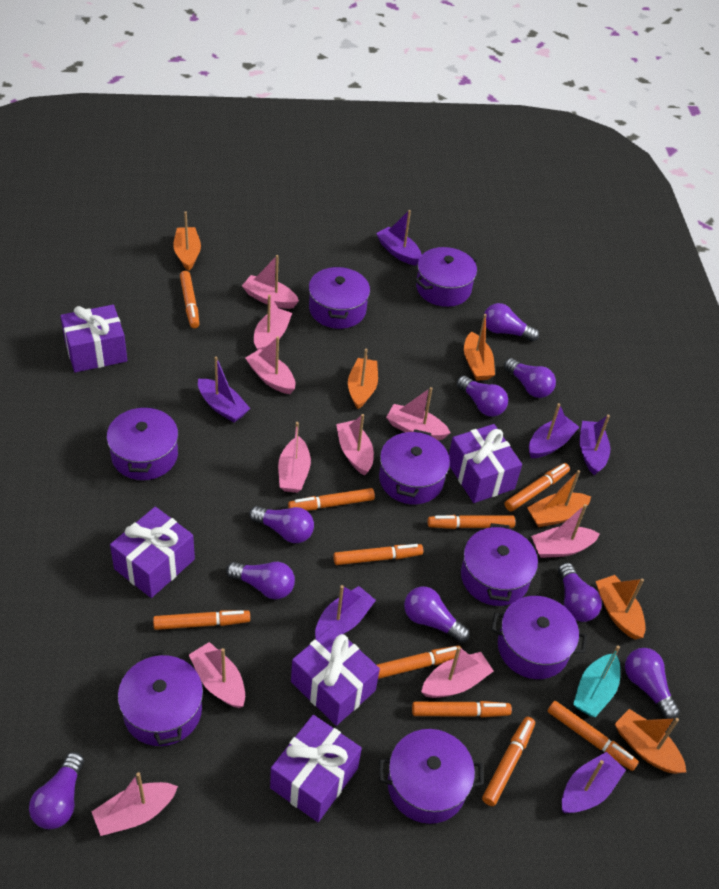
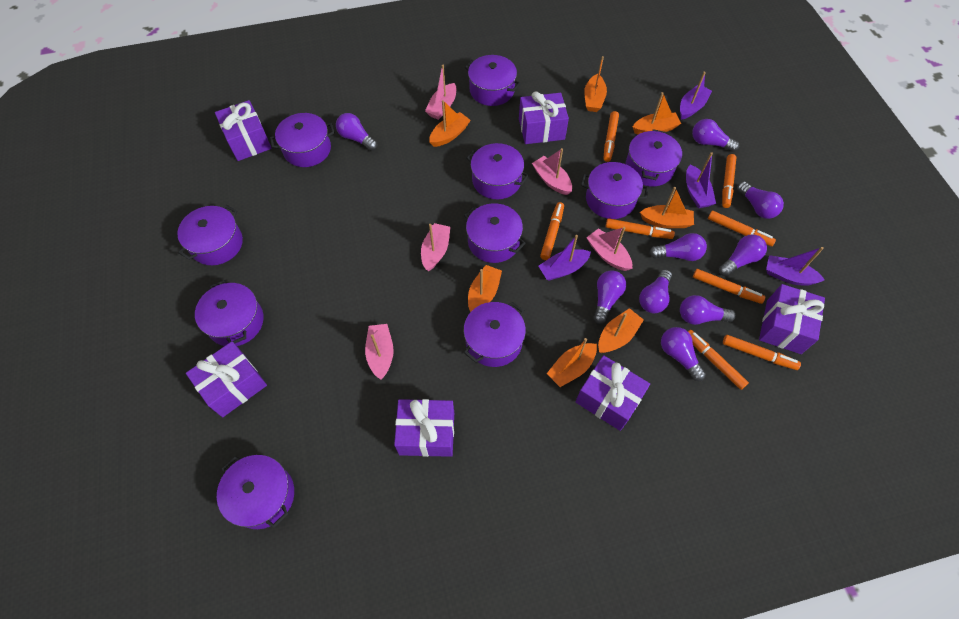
orange boat: [173,211,201,271] [348,348,378,409] [464,314,495,381] [527,470,591,527] [596,575,646,640] [615,709,686,774] = 6 -> [429,100,471,147] [468,265,502,312] [547,338,597,387] [584,56,607,112] [598,308,644,353] [633,92,681,134] [640,187,694,228] = 7
orange marker: [153,610,250,630] [180,271,199,328] [288,488,375,511] [333,544,423,565] [377,646,462,679] [412,701,512,717] [428,515,515,529] [482,717,535,806] [504,463,570,512] [548,701,639,771] = 10 -> [540,202,564,260] [603,111,619,162] [606,218,675,239] [688,330,749,390] [693,269,765,304] [708,211,776,246] [722,154,736,208] [723,335,801,370] = 8
pink boat: [92,772,178,836] [189,642,245,708] [242,255,299,309] [245,336,295,394] [254,295,292,350] [278,422,311,493] [336,414,374,475] [386,387,451,440] [421,646,493,698] [531,504,600,558] = 10 -> [365,324,394,380] [421,223,450,271] [425,64,456,120] [532,148,572,195] [586,227,632,271] = 5
purple boat: [198,357,251,422] [315,585,376,639] [376,210,422,266] [529,403,579,458] [562,751,626,813] [580,415,610,475] = 6 -> [539,235,591,281] [680,72,712,120] [686,152,716,208] [766,247,825,286] = 4
purple gift: [60,305,127,372] [110,507,195,598] [270,715,362,822] [291,626,380,726] [449,424,522,503] = 5 -> [186,341,267,417] [215,100,272,161] [394,399,454,457] [519,91,569,144] [576,355,650,431] [759,284,825,354] = 6
purple pot: [107,405,178,480] [118,650,203,746] [309,266,370,329] [379,429,450,504] [379,729,484,824] [415,247,478,307] [461,523,538,606] [491,596,587,679] = 8 -> [177,205,243,265] [195,280,264,346] [217,455,294,529] [270,113,335,167] [464,203,526,263] [464,302,526,367] [465,55,521,106] [466,143,529,199] [581,162,649,219] [626,129,682,186] = 10
turquoise boat: [573,645,620,717] = 1 -> none = 0

